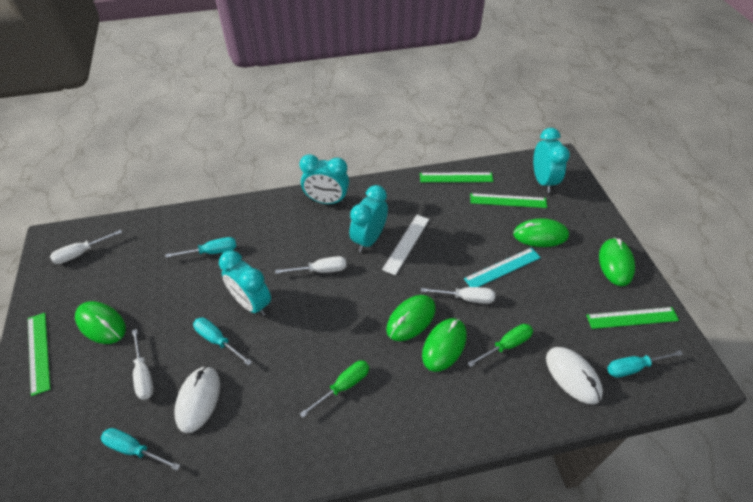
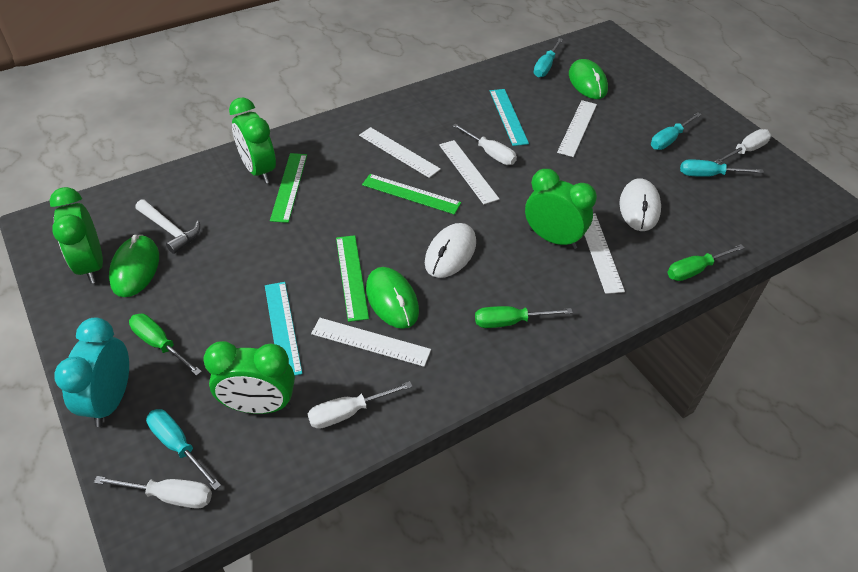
green clock: none = 0 -> [50,187,103,284] [203,341,295,414] [229,98,276,184] [525,169,597,249] = 4
green mouse: [75,301,126,344] [386,295,436,341] [422,318,467,372] [513,218,569,247] [599,238,635,286] = 5 -> [109,235,159,297] [366,267,419,329] [569,59,608,99] = 3
green ruler: [28,313,50,396] [420,172,494,182] [470,193,547,208] [586,307,679,329] = 4 -> [270,153,307,223] [336,235,369,322] [362,174,461,214] = 3
green screwdriver: [300,360,369,418] [467,324,533,367] = 2 -> [129,313,202,376] [475,306,573,328] [667,244,745,281] = 3
turquoise clock: [219,251,271,316] [299,154,349,204] [349,185,388,252] [533,128,570,193] = 4 -> [54,318,129,427] = 1
turquoise ruler: [464,248,541,287] = 1 -> [265,282,303,376] [490,89,529,146] = 2
white hammer: none = 0 -> [136,200,200,254] = 1
white ruler: [382,215,429,275] = 1 -> [311,318,431,367] [359,127,441,178] [439,140,500,205] [557,100,597,157] [584,213,625,294] = 5

